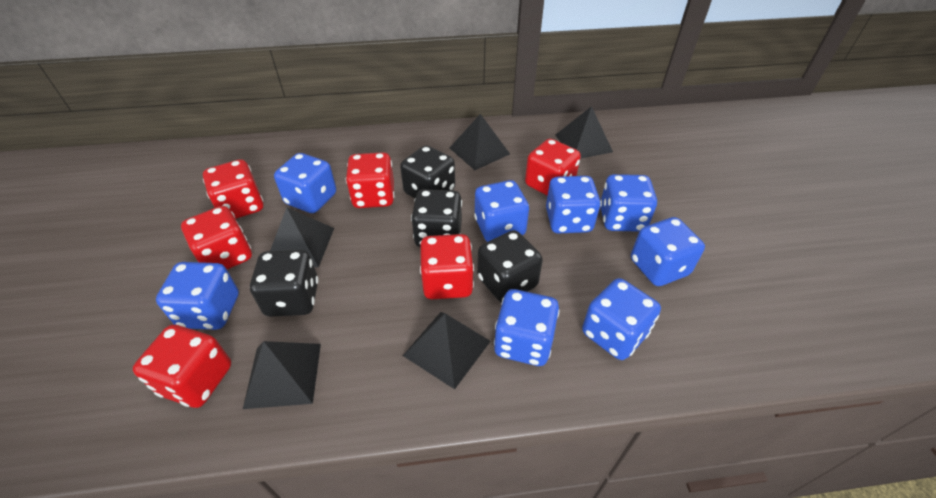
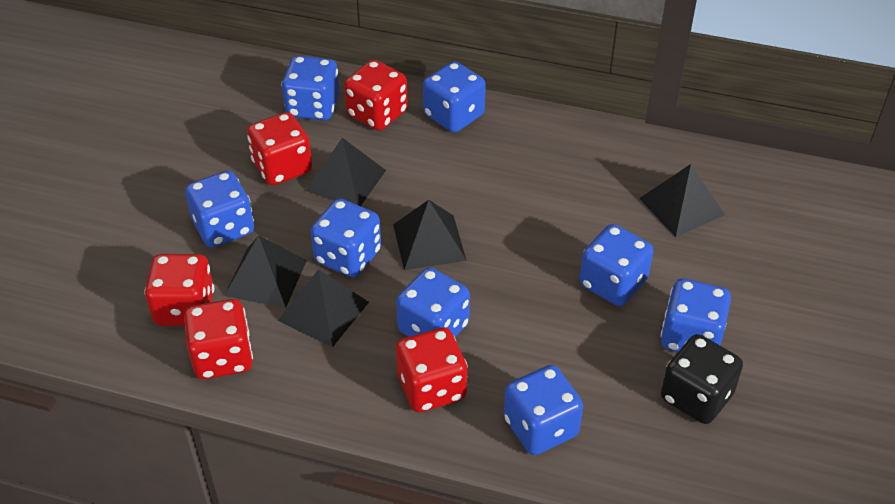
black dice: [250,250,319,317] [400,145,455,198] [411,189,462,247] [477,230,543,303] = 4 -> [661,334,743,424] = 1
red dice: [133,325,231,408] [181,206,252,270] [203,159,263,219] [346,152,394,208] [420,234,474,299] [525,139,581,196] = 6 -> [145,254,214,326] [184,299,253,379] [247,112,312,185] [344,60,408,130] [396,327,468,412] = 5

